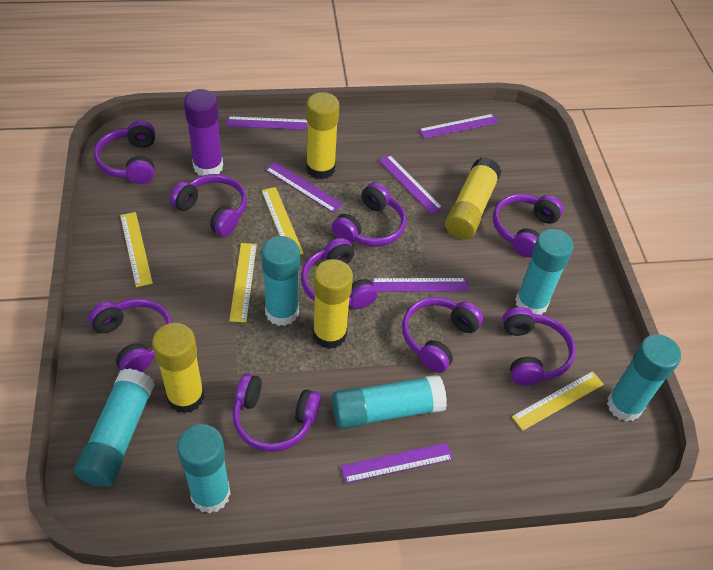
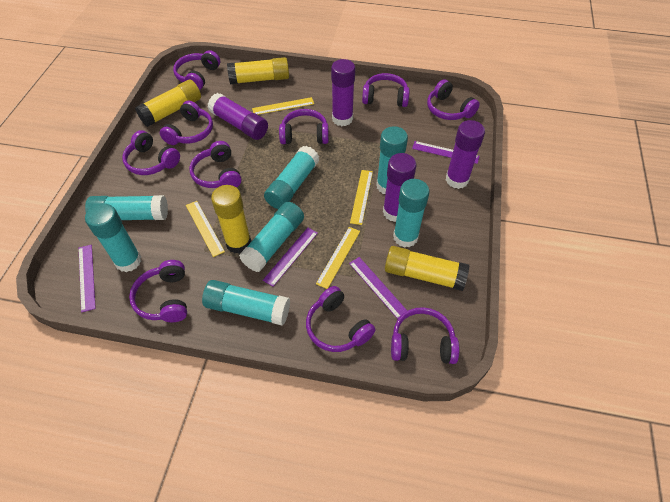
purple glue stick: [184,89,223,176] = 1 -> [208,93,268,140] [331,59,355,126] [383,153,416,222] [446,120,485,189] = 4
purple headphones: [88,298,172,372] [94,120,155,184] [170,174,247,236] [233,373,321,452] [301,238,378,309] [331,182,406,247] [402,297,483,373] [493,194,563,258] [502,307,576,386] = 9 -> [122,130,180,175] [129,260,187,322] [160,100,213,145] [173,50,220,90] [189,141,241,188] [279,109,329,144] [306,286,375,352] [362,73,410,107] [391,307,459,364] [427,79,480,120] = 10
purple ruler: [226,116,307,130] [265,162,343,213] [341,443,453,483] [371,278,468,292] [378,154,443,214] [419,114,499,139] = 6 -> [79,245,96,312] [263,228,318,287] [349,257,407,319] [412,141,479,164] = 4
turquoise glue stick: [74,368,155,487] [177,424,231,514] [261,236,300,326] [332,375,447,429] [515,229,574,315] [607,334,681,422] = 6 -> [85,195,168,220] [85,203,141,272] [202,280,290,326] [239,202,304,272] [264,146,320,209] [376,126,408,194] [393,179,429,248] = 7

